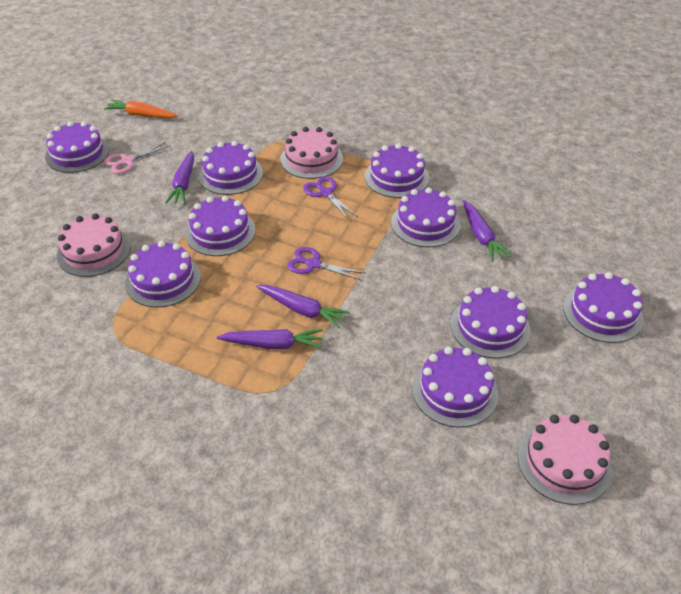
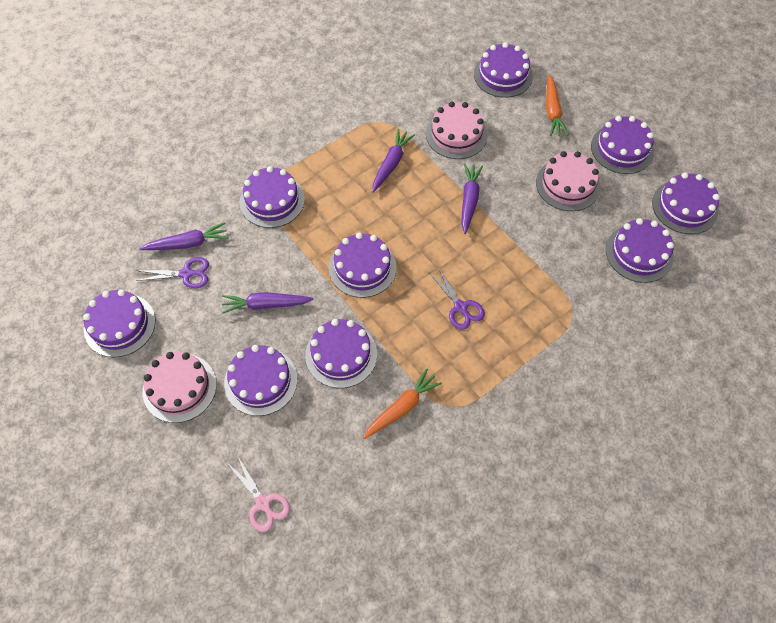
orange carrot: [104,99,178,118] = 1 -> [363,369,442,439] [546,75,569,136] = 2

